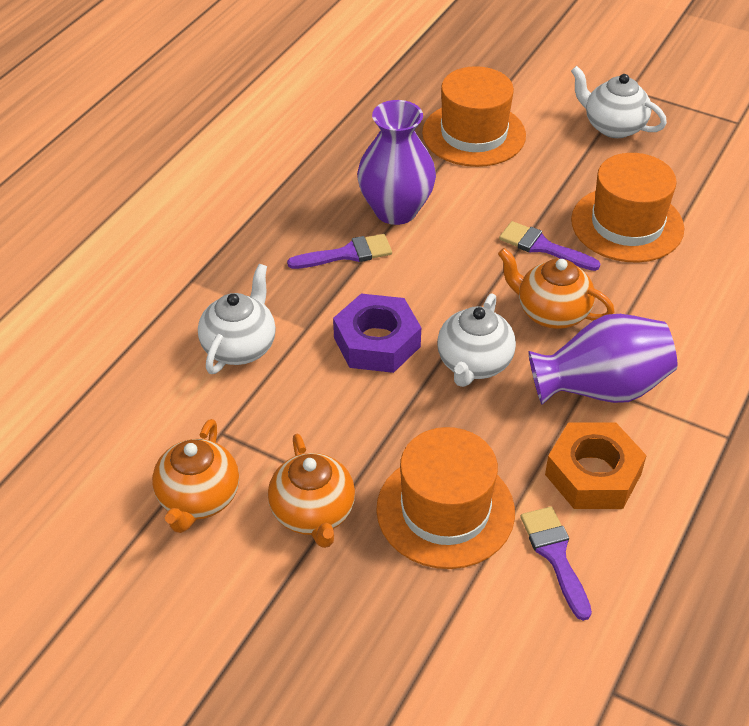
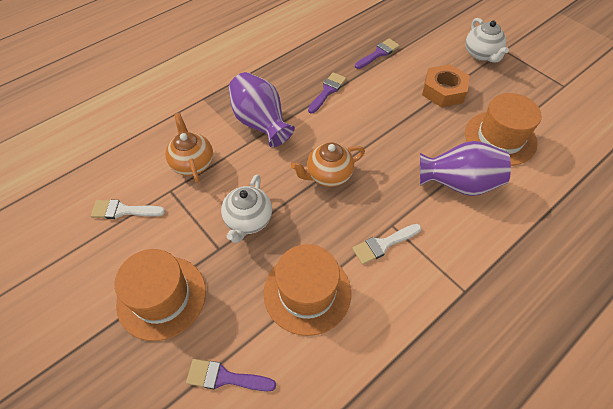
orange teapot: [152,419,239,533] [268,434,355,548] [498,248,614,329] = 3 -> [165,113,213,183] [291,143,365,187] = 2
purple nut: [333,294,421,373] = 1 -> none = 0
white brush: none = 0 -> [91,200,165,219] [352,224,421,265] = 2
white teapot: [198,264,276,374] [437,293,516,387] [571,66,667,138] = 3 -> [221,174,272,243] [465,18,509,63] = 2

